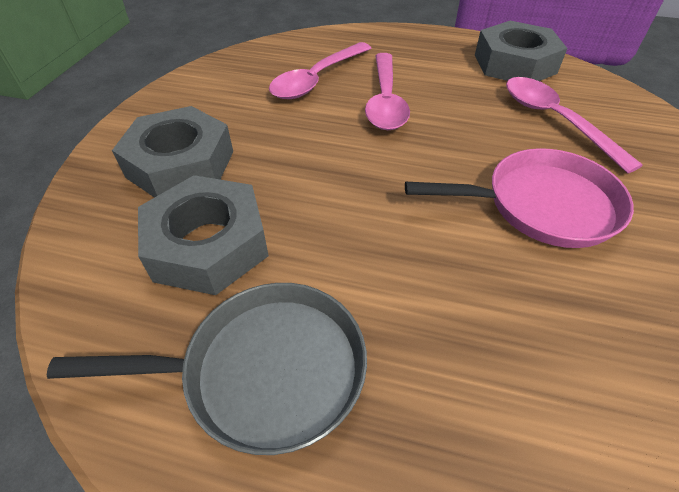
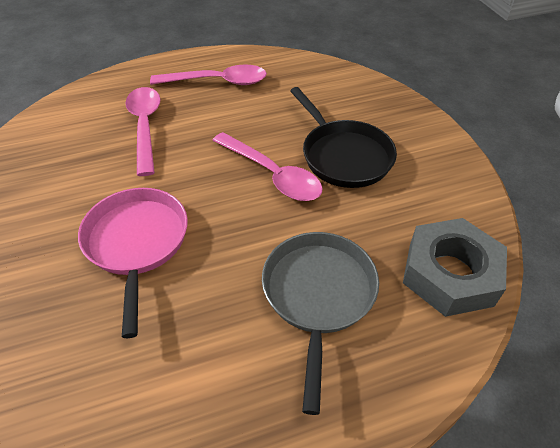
black pan: none = 0 -> [290,87,397,188] = 1
grey nut: [112,106,233,198] [138,175,269,295] [475,21,568,81] = 3 -> [403,218,507,317] = 1

